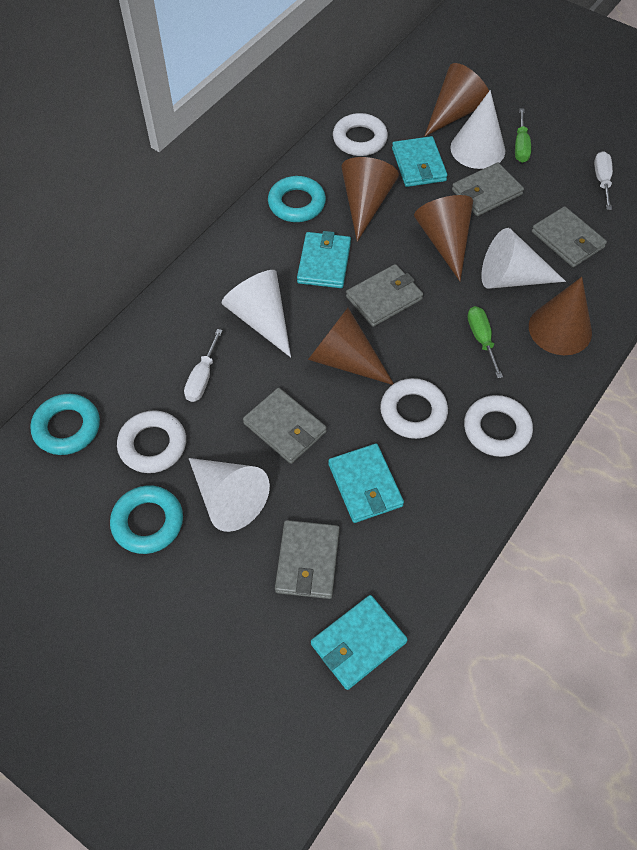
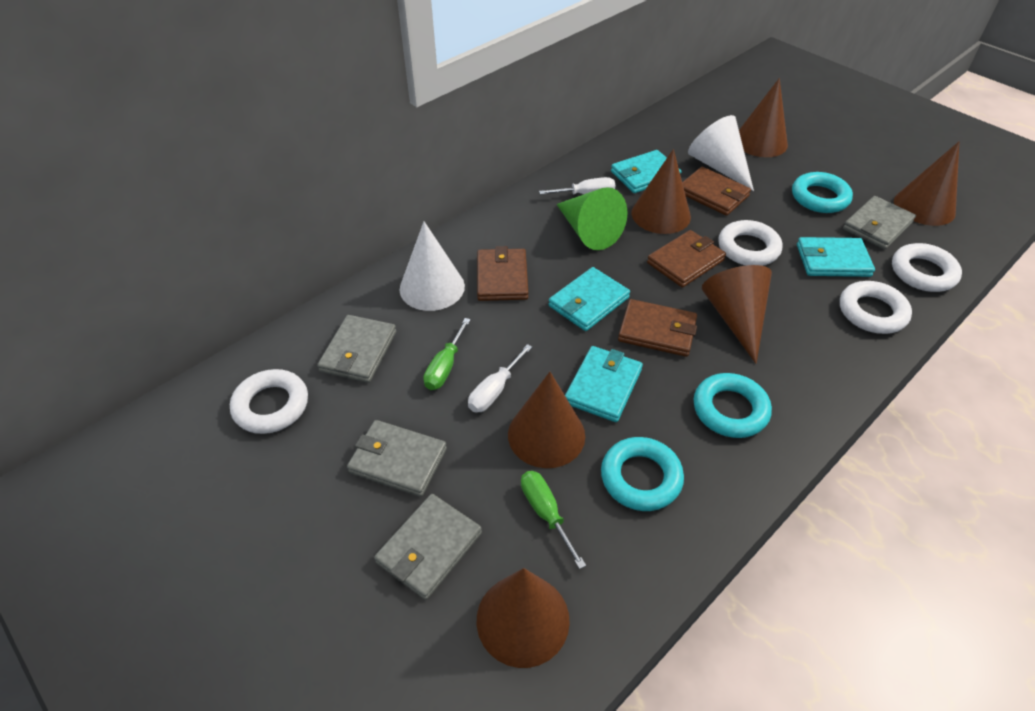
brown cone: [308,308,394,385] [341,157,399,242] [414,195,473,281] [424,63,489,137] [529,277,592,355] = 5 -> [477,568,570,668] [508,372,585,468] [632,149,691,234] [702,265,772,364] [739,78,788,157] [894,142,959,226] = 6
brown wallet: none = 0 -> [477,246,528,301] [618,299,697,357] [647,230,726,288] [682,167,751,216] = 4
green cone: none = 0 -> [556,187,628,250] = 1
grey wallet: [243,388,327,464] [275,520,340,599] [346,264,423,327] [452,163,524,216] [532,206,607,267] = 5 -> [317,315,396,383] [347,420,447,497] [374,494,482,600] [843,196,916,249] = 4
white cone: [188,458,270,532] [221,270,291,357] [450,90,505,169] [481,228,566,289] = 4 -> [400,221,465,311] [688,115,754,191] = 2

